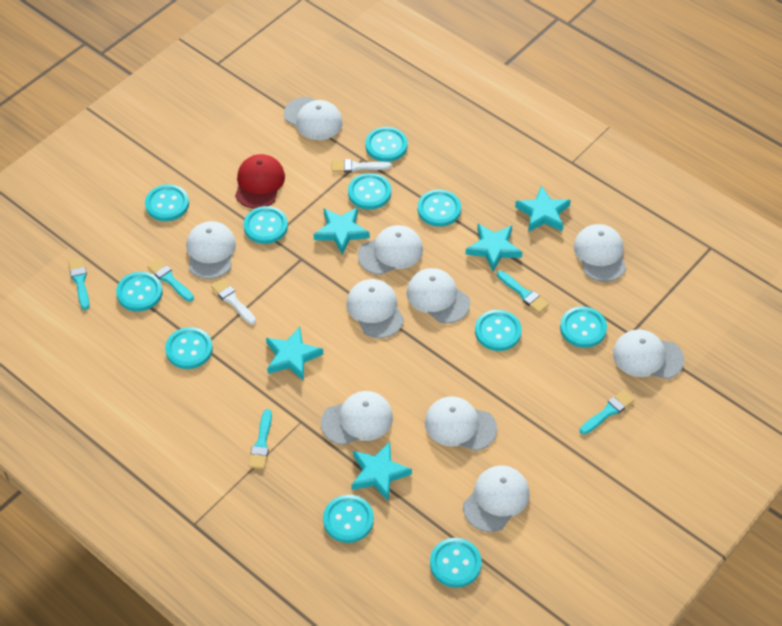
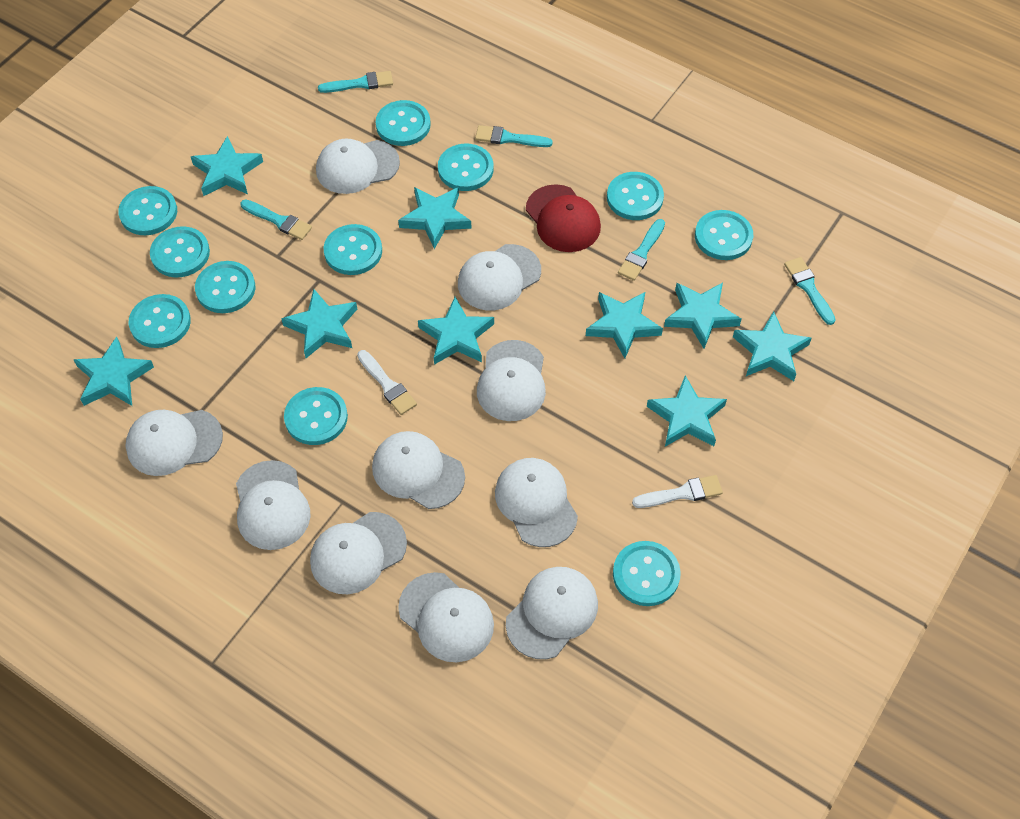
turquoise star: [266,327,323,381] [313,207,370,255] [351,442,412,501] [465,224,522,272] [515,185,571,232] = 5 -> [74,337,154,406] [191,136,263,196] [281,289,357,358] [398,187,472,249] [418,297,494,365] [586,292,663,358] [647,375,727,447] [664,283,741,349] [733,311,812,381] = 9

